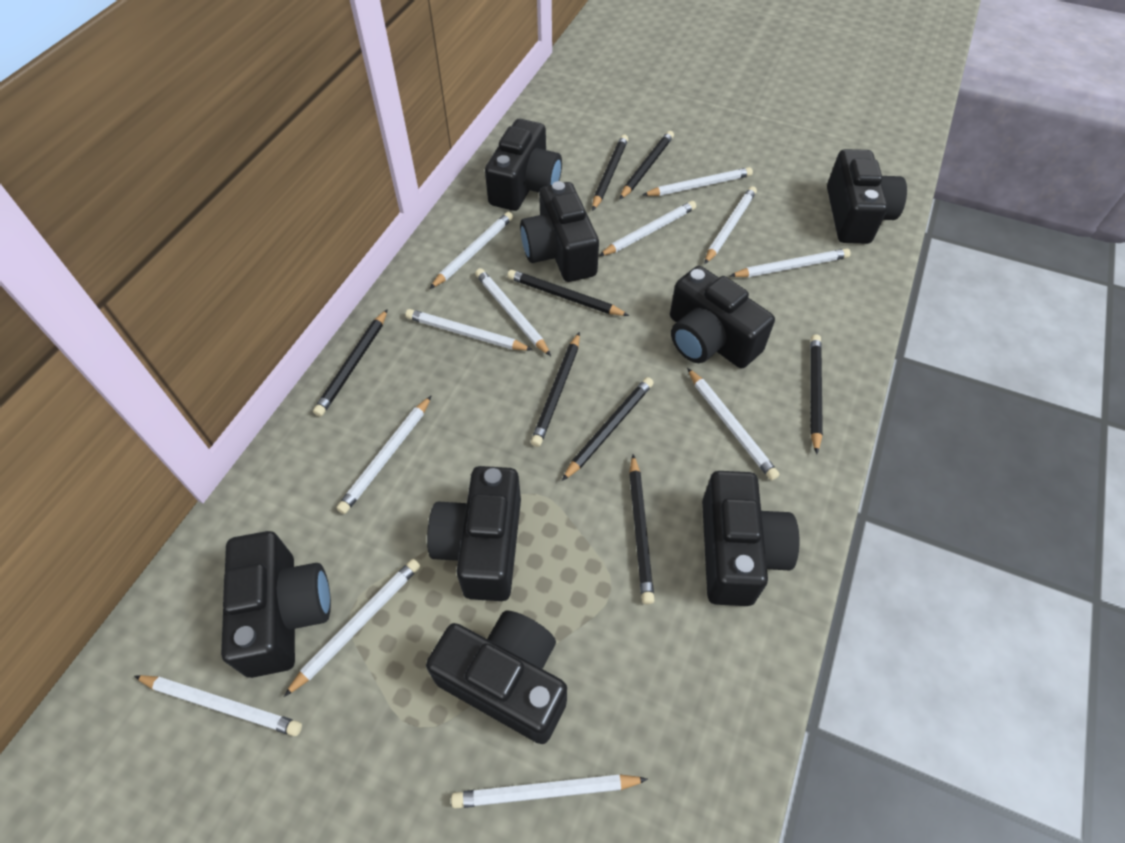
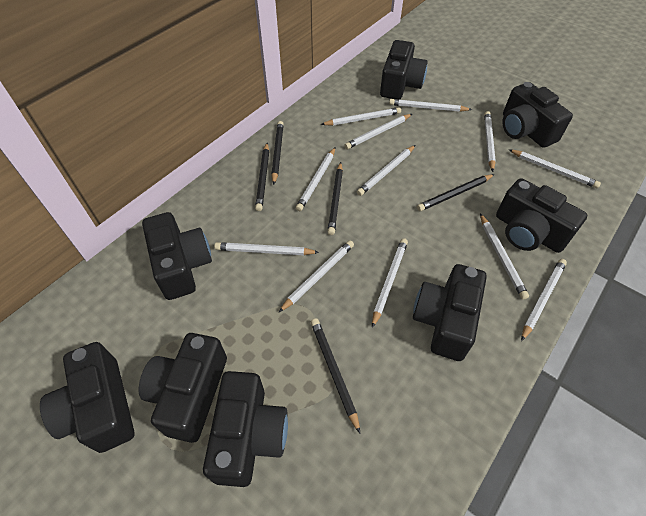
black pencil: [313,309,388,417] [507,270,629,316] [531,332,580,447] [562,377,654,481] [592,135,628,211] [619,131,674,200] [629,454,654,605] [810,334,823,454] = 8 -> [255,143,269,211] [271,121,284,185] [311,318,360,433] [327,162,343,235] [417,174,495,211] = 5

